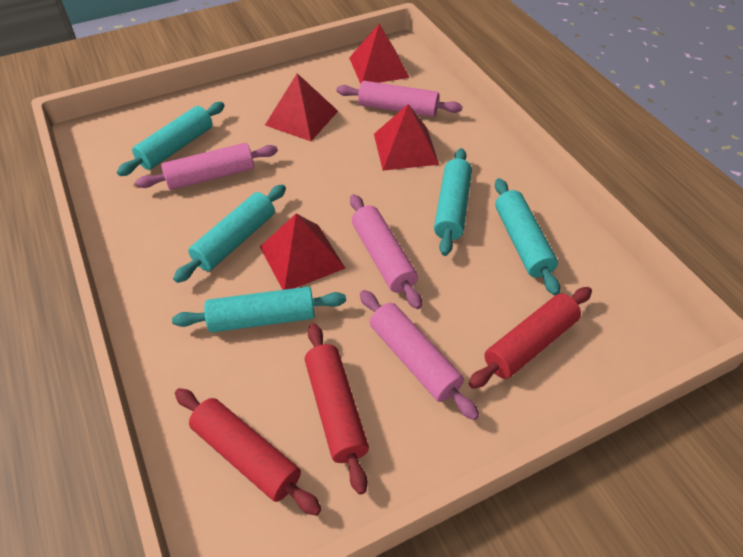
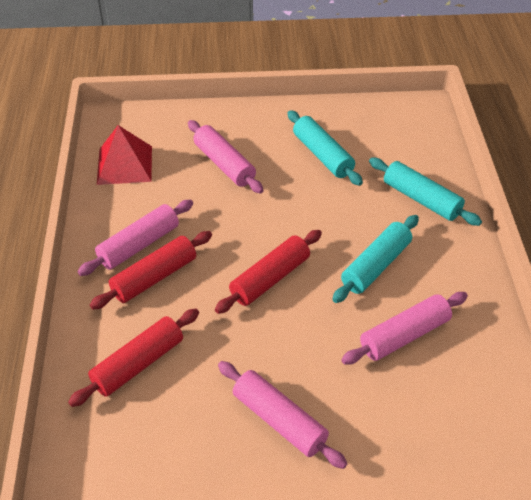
red pyramid: [260,214,346,290] [265,73,338,141] [349,23,410,84] [374,104,439,171] = 4 -> [97,125,152,185] = 1
turquoise rolling pin: [117,102,225,176] [172,287,346,332] [173,184,286,283] [434,148,472,256] [495,178,560,295] = 5 -> [287,110,363,186] [332,215,419,303] [369,158,482,226] = 3

